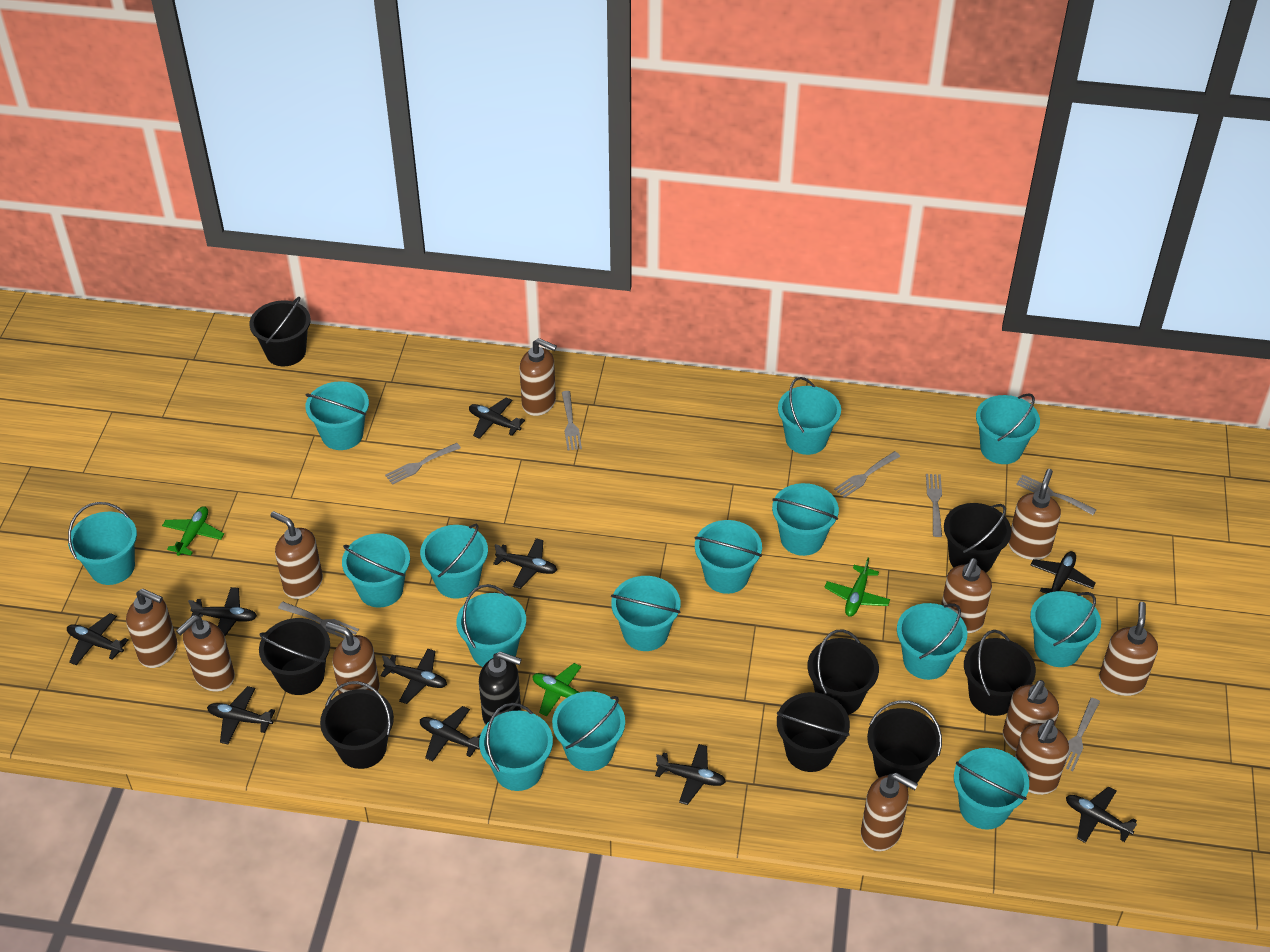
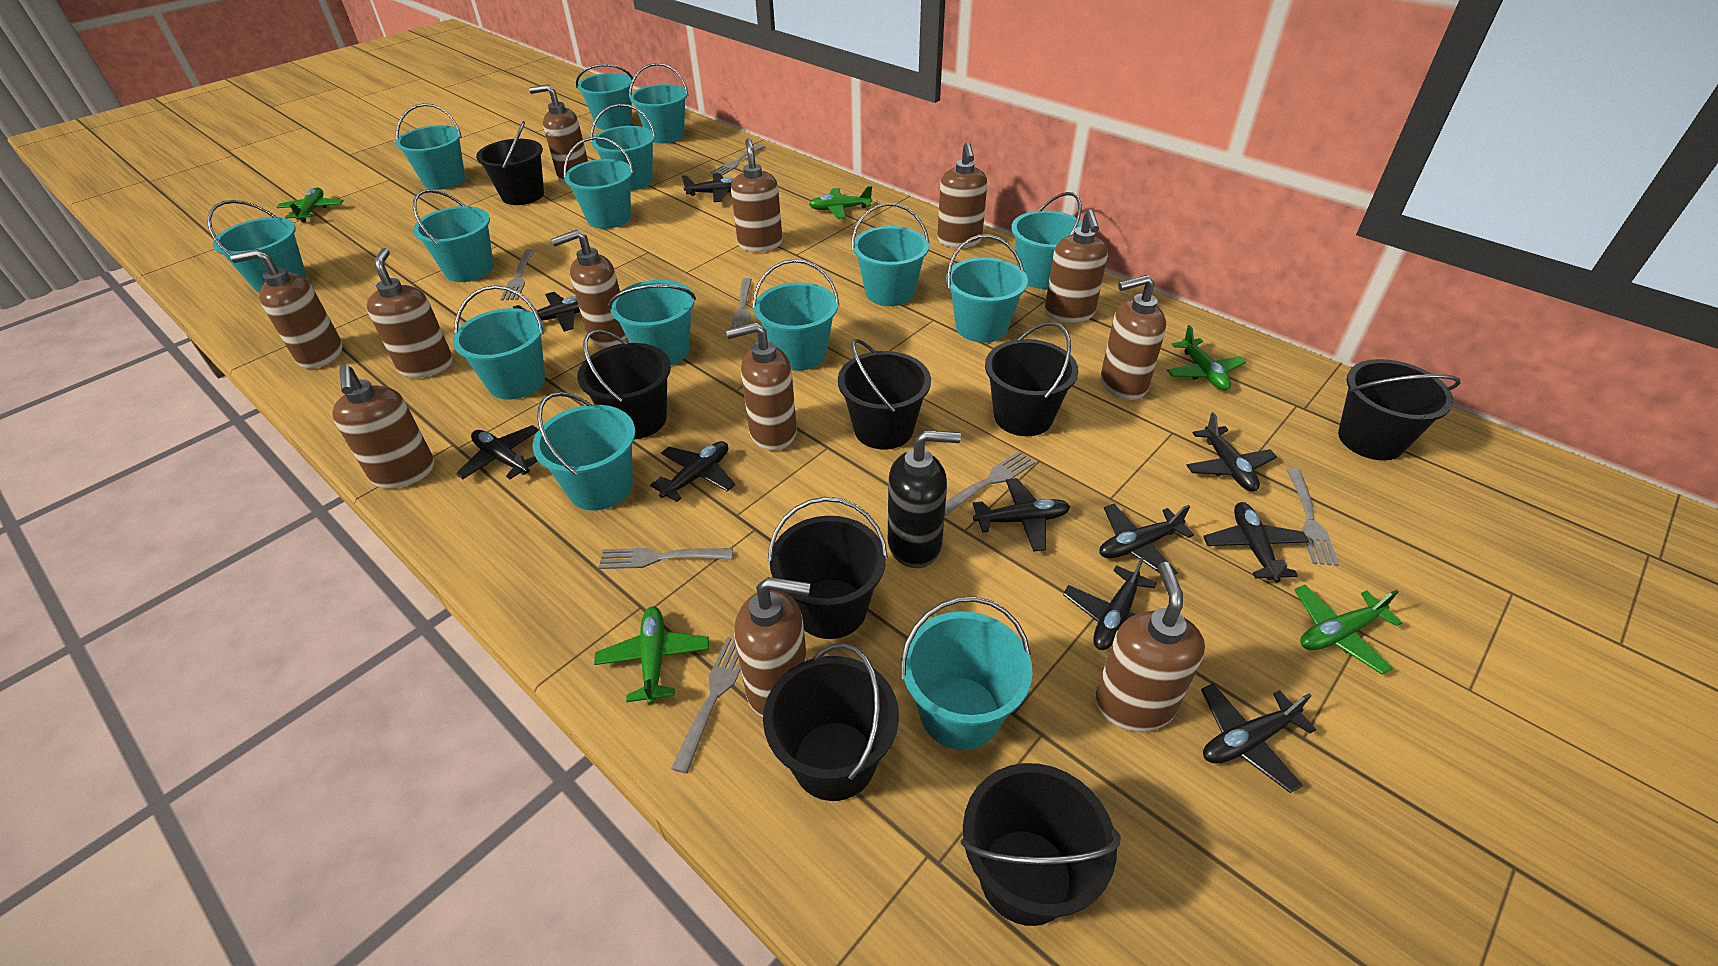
brown soap dispenser: [126,589,178,668] [176,615,235,692] [270,511,323,599] [326,622,380,694] [520,338,557,416] [861,773,918,852] [941,558,992,633] [1003,680,1059,751] [1009,469,1061,560] [1015,719,1069,795] [1099,602,1158,696] = 11 -> [230,249,342,369] [332,365,434,489] [367,248,453,378] [529,85,588,183] [551,230,627,347] [726,322,797,451] [731,138,783,252] [734,577,810,717] [937,142,987,248] [1045,209,1108,323] [1095,562,1205,732] [1101,275,1166,400] = 12
green plane: [162,506,224,556] [532,663,597,716] [824,558,890,617] = 3 -> [277,187,344,223] [594,606,709,705] [809,186,872,219] [1167,325,1246,390] [1295,585,1402,674] = 5

